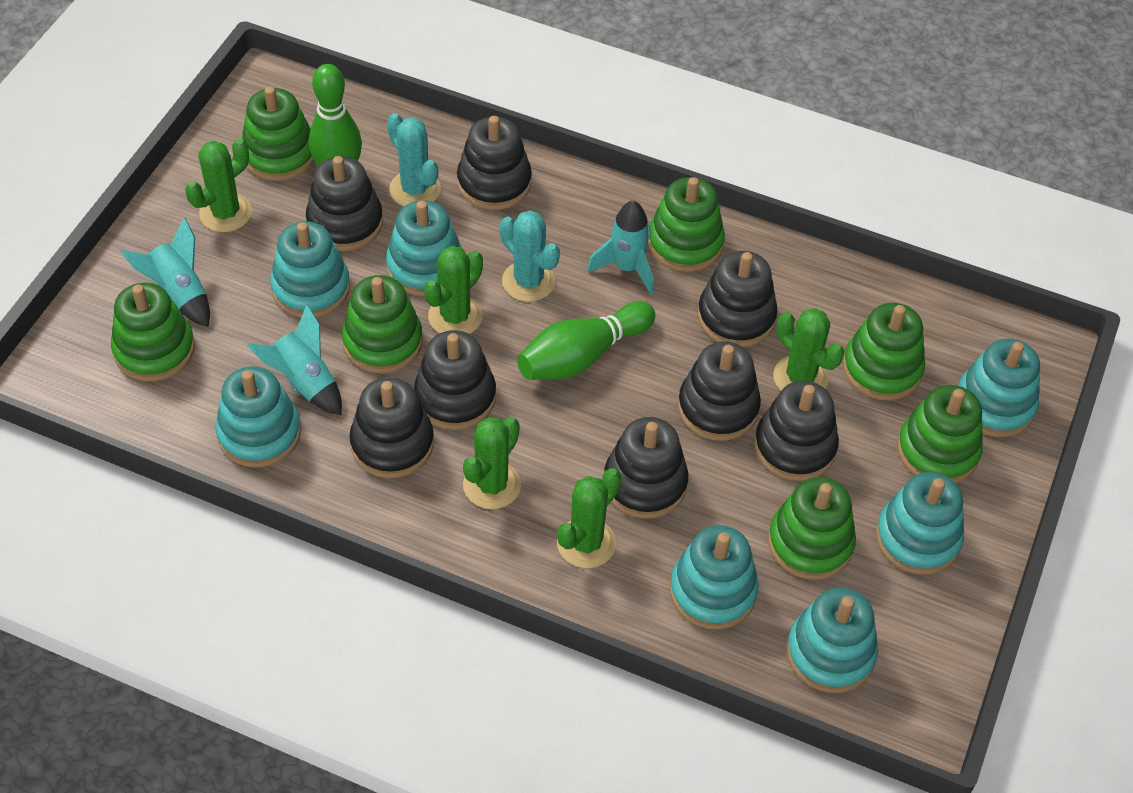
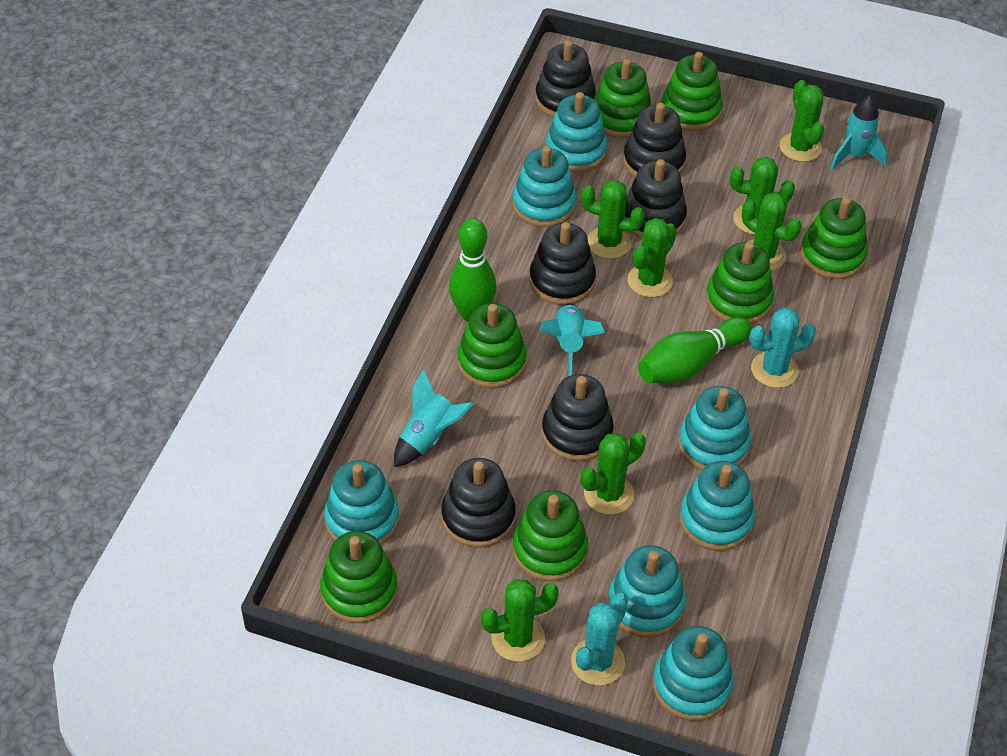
black stacking toy: [306,156,383,251] [349,377,434,478] [414,330,496,430] [457,116,532,210] [604,417,688,519] [678,341,761,441] [698,251,777,347] [754,381,839,481] = 8 -> [441,458,516,548] [529,222,596,305] [535,40,596,118] [542,374,614,461] [623,103,686,178] [625,159,687,238] = 6
green cactus: [185,139,252,232] [424,246,483,334] [463,417,521,509] [557,468,621,568] [773,308,844,391] = 5 -> [481,579,559,662] [581,180,645,259] [581,433,646,515] [627,218,677,297] [730,157,795,235] [742,192,801,271] [780,80,824,162] = 7

